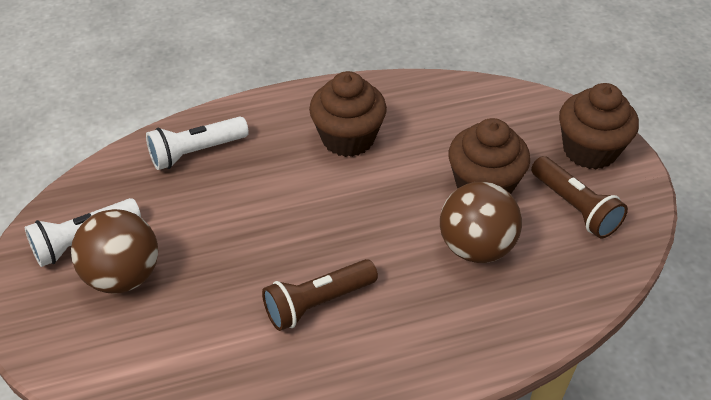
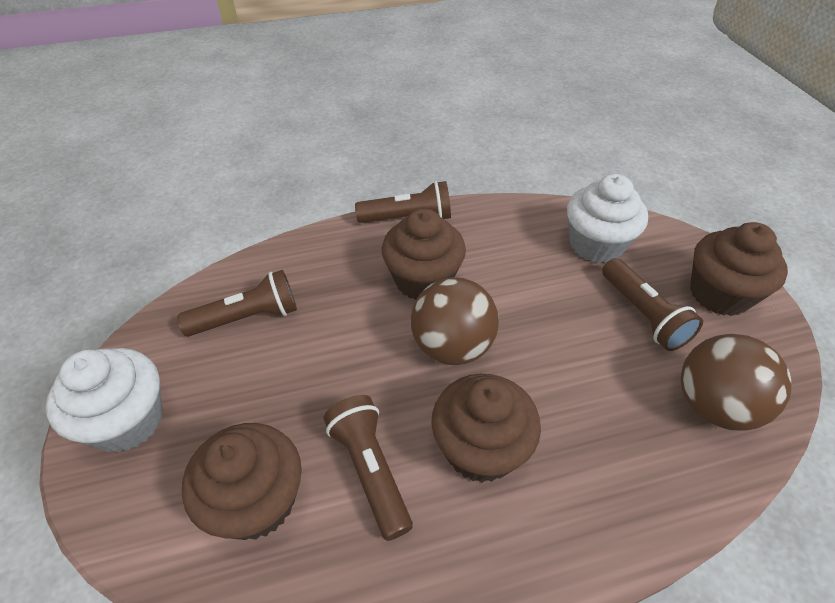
brown cupcake: [309,71,387,157] [448,118,530,194] [559,83,639,169] = 3 -> [182,423,302,540] [382,209,466,300] [431,374,541,483] [690,222,788,316] = 4
brown flashlight: [262,259,378,331] [531,156,628,238] = 2 -> [177,270,297,336] [324,395,413,541] [355,181,451,223] [602,258,703,351] = 4
white cupcake: none = 0 -> [46,348,163,453] [567,174,648,263] = 2
white flashlight: [25,198,141,267] [146,116,249,170] = 2 -> none = 0

